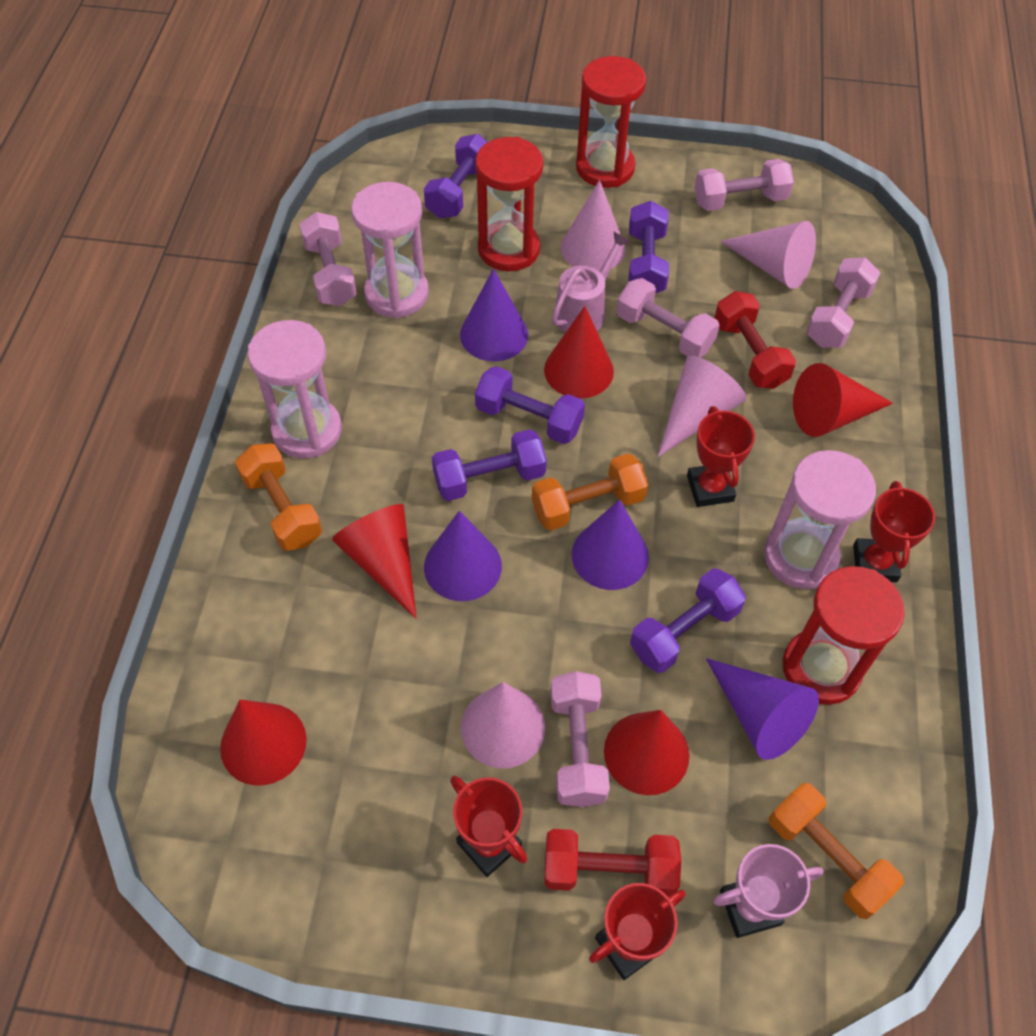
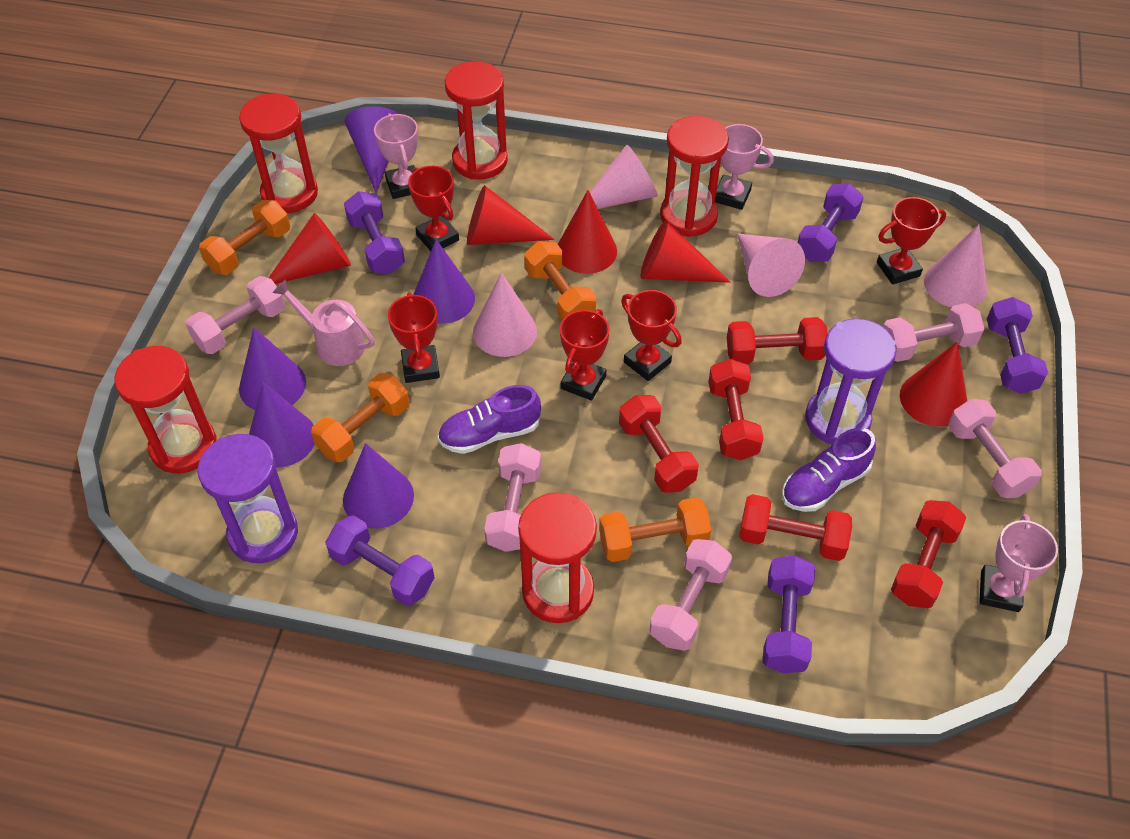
orange dumbbell: [235,443,322,551] [532,454,648,530] [769,783,904,919] = 3 -> [199,200,290,275] [311,373,410,462] [524,241,596,320] [599,497,711,562] = 4
pink hourglass: [248,320,342,458] [351,182,429,318] [764,450,876,589] = 3 -> none = 0
pink trophy: [713,844,823,938] = 1 -> [374,114,418,199] [715,124,774,210] [979,514,1058,612] = 3
purple cone: [424,511,502,601] [460,269,528,361] [572,499,649,590] [706,658,819,760] = 4 -> [239,327,306,410] [249,382,315,468] [343,443,414,529] [345,106,398,193] [413,239,475,324] = 5
purple hourglass: none = 0 -> [198,434,298,563] [805,318,896,444] = 2
purple shoe: none = 0 -> [438,385,541,454] [782,428,876,512] = 2
red dumbbell: [544,829,681,896] [715,291,796,389] = 2 -> [619,395,699,493] [708,359,763,460] [727,317,827,364] [739,494,852,561] [891,500,966,608] = 5
red hourglass: [475,137,543,271] [576,56,646,188] [783,566,905,705] = 3 -> [114,346,217,473] [239,94,318,213] [445,61,508,180] [518,492,597,623] [660,116,729,237] = 5
red trophy: [450,776,527,877] [589,883,685,980] [687,406,755,507] [853,481,935,582] = 4 -> [388,292,440,383] [408,166,459,251] [560,309,610,401] [621,290,682,381] [877,197,946,285] = 5

